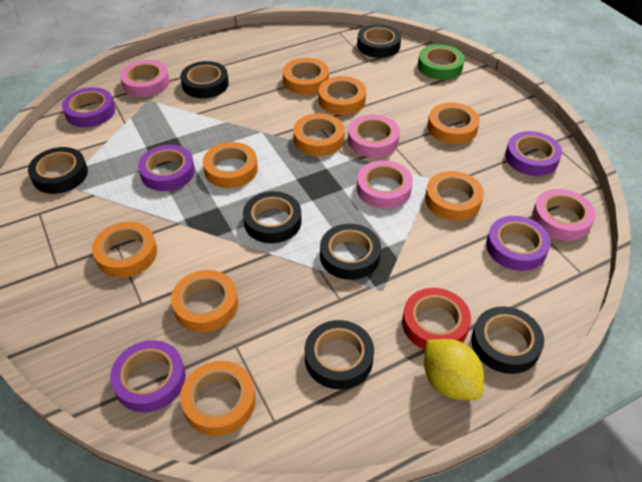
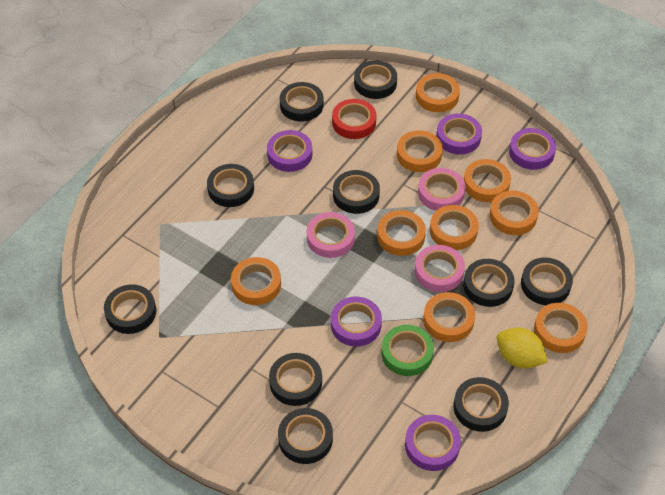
black tape: [28,147,88,194] [180,61,229,98] [243,191,302,243] [305,320,374,389] [320,224,381,280] [357,24,401,58] [471,306,544,374] = 7 -> [104,284,156,334] [207,164,254,207] [269,353,322,406] [278,408,333,464] [280,82,324,122] [333,170,380,214] [354,60,397,99] [454,377,509,432] [463,259,515,307] [521,257,573,305] = 10
pink tape: [120,60,170,97] [348,115,400,157] [357,160,413,209] [532,189,596,241] = 4 -> [307,212,355,258] [415,245,465,292] [418,168,465,211] = 3

